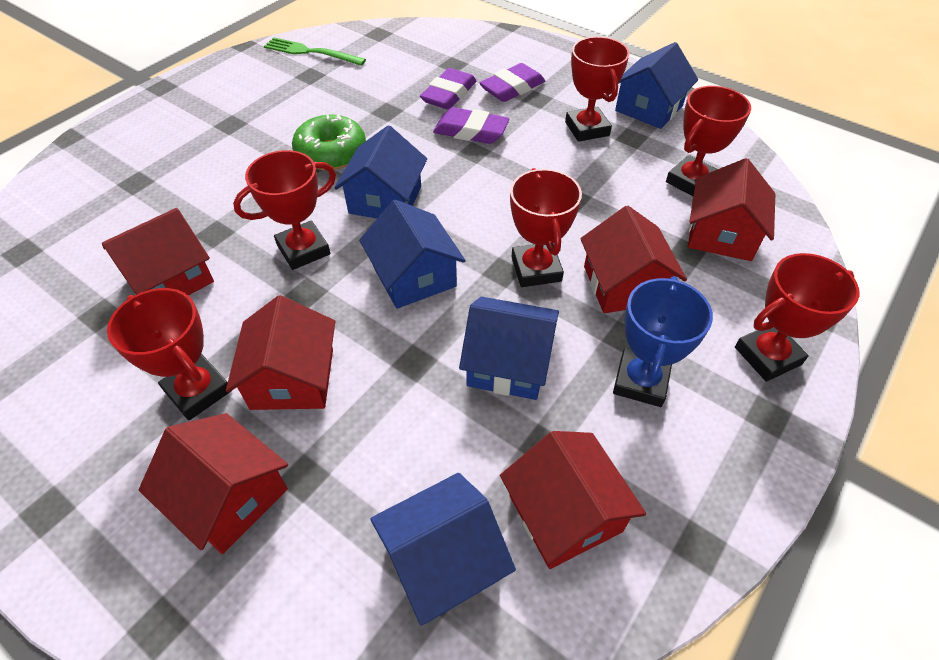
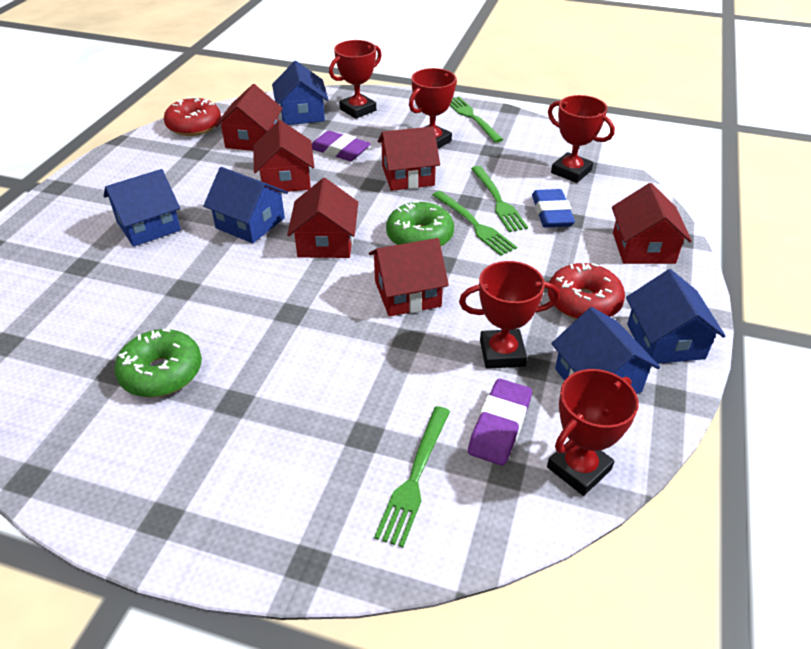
blue eraser: none = 0 -> [532,189,575,228] = 1
blue trophy: [613,276,713,407] = 1 -> none = 0
green donut: [292,115,366,170] = 1 -> [114,329,202,397] [386,201,454,246] = 2
green fork: [264,37,366,66] = 1 -> [374,406,450,547] [433,191,517,256] [450,97,503,143] [471,166,528,232] = 4
purple eraser: [420,68,477,109] [433,107,510,144] [479,63,545,102] = 3 -> [312,131,371,161] [468,379,532,466] = 2
red donut: none = 0 -> [164,97,221,136] [548,263,625,320] = 2
red trophy: [107,288,230,420] [233,150,336,270] [510,168,582,287] [565,37,630,142] [666,86,751,196] [735,253,860,382] = 6 -> [329,40,382,119] [409,68,457,149] [459,261,560,369] [547,369,639,496] [548,95,615,183] = 5

